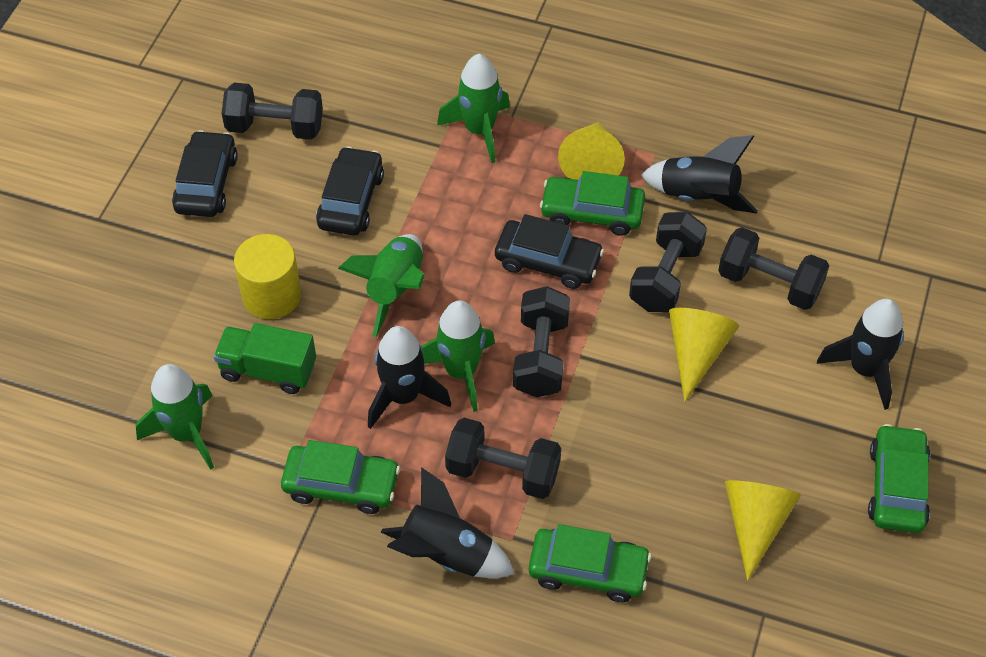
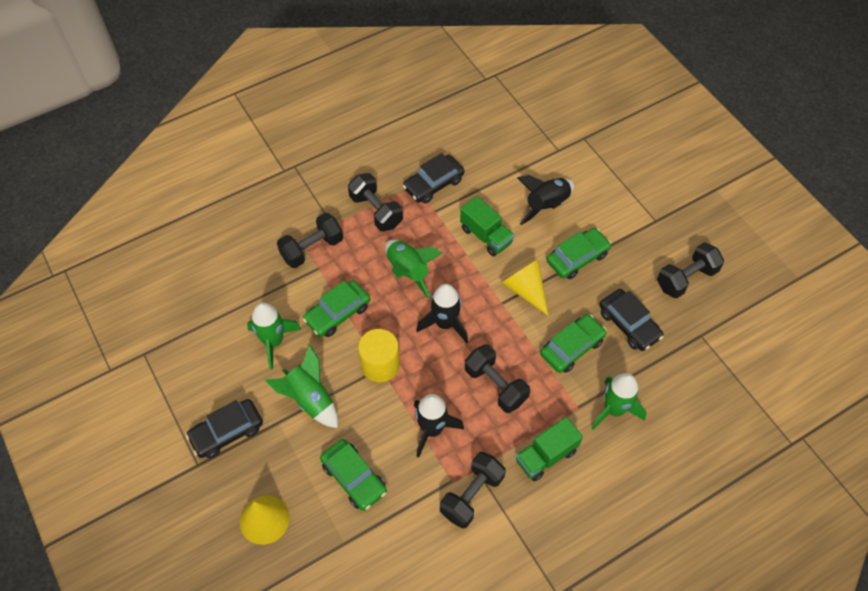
black rocket: [368,326,451,429] [381,467,515,578] [641,135,758,214] [817,299,904,410] = 4 -> [414,394,464,458] [416,284,468,343] [517,175,574,225] = 3
green truck: [214,323,316,394] = 1 -> [460,196,514,256] [516,417,583,481] = 2
yellow cone: [558,122,625,180] [669,308,739,402] [725,480,801,580] = 3 -> [240,496,290,545] [502,260,548,316] = 2

